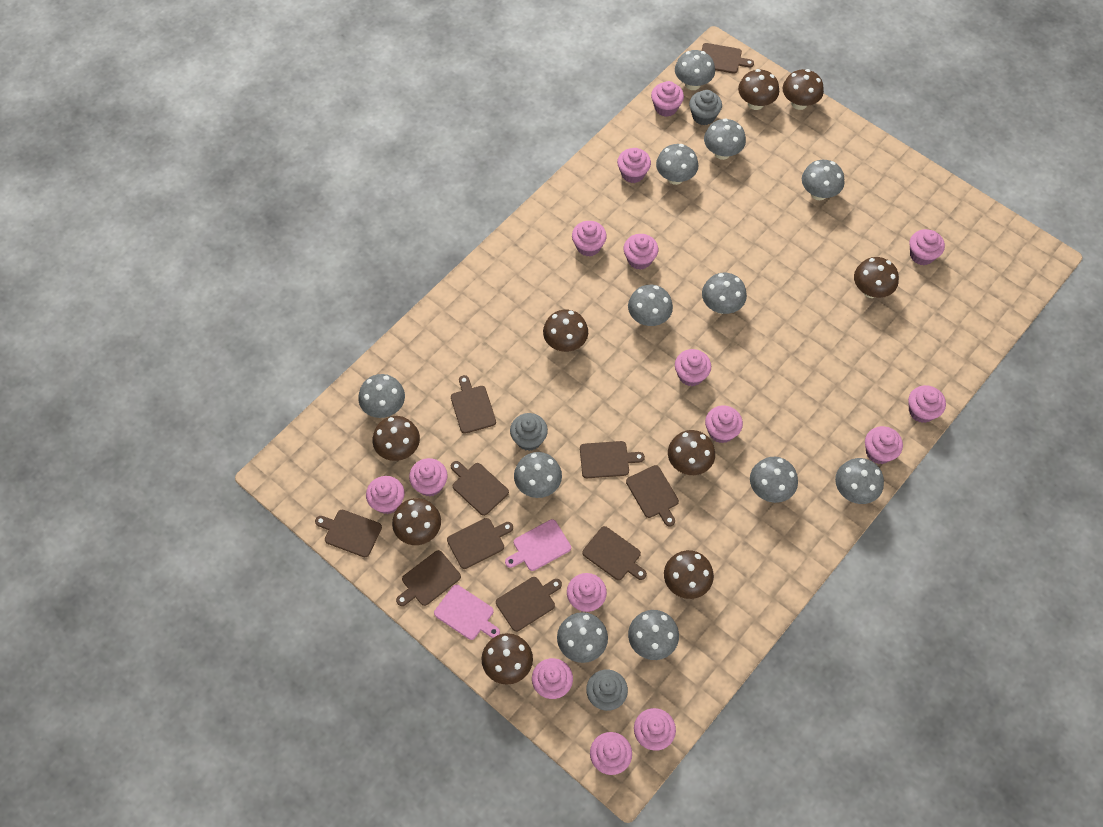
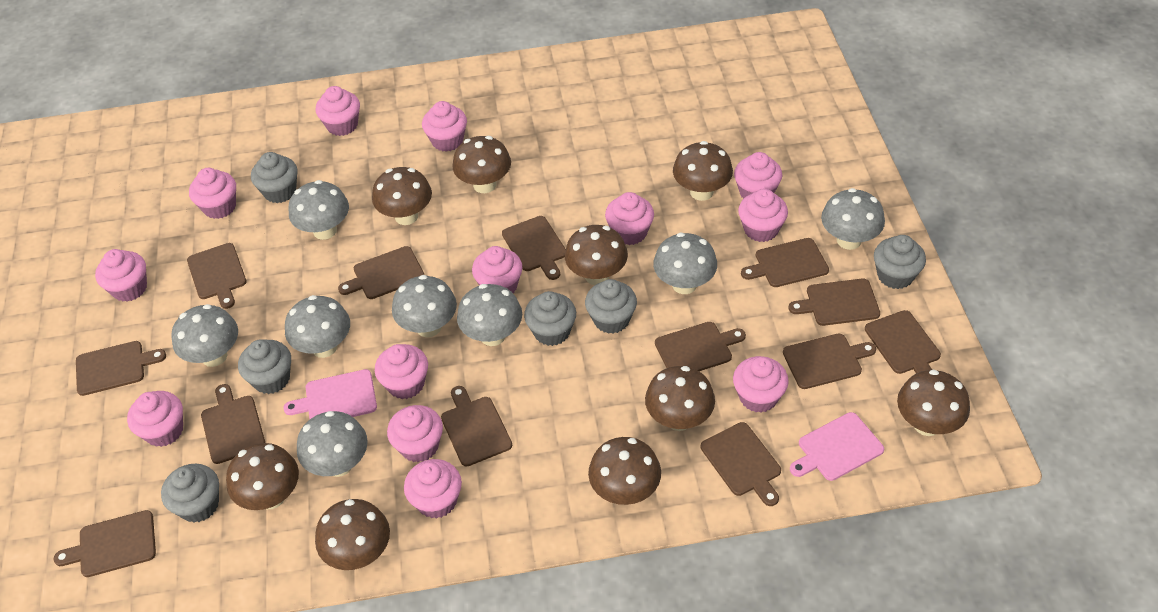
brown cutting board: [315,510,382,557] [396,550,461,606] [447,518,513,569] [451,375,496,434] [451,461,509,516] [496,577,562,632] [580,441,645,478] [582,526,647,580] [626,465,679,527] [701,43,754,74] = 10 -> [53,510,156,577] [76,341,166,396] [187,243,247,309] [201,384,265,464] [338,246,424,299] [441,386,512,466] [502,216,566,280] [655,322,746,371] [701,422,781,506] [741,238,829,287] [783,333,876,389] [789,279,880,326] [865,310,941,374] = 13
grey cupcake: [510,413,548,451] [586,669,628,711] [689,90,722,125] = 3 -> [161,464,219,522] [238,339,291,394] [251,152,298,203] [524,291,576,346] [585,279,637,334] [874,235,926,289] = 6
grey mushroom: [358,374,405,418] [514,452,562,498] [557,612,608,663] [628,285,673,326] [628,610,679,660] [656,144,699,185] [675,50,715,90] [702,273,747,314] [704,118,746,160] [750,457,798,503] [802,160,844,200] [835,458,884,504] = 12 -> [171,304,238,367] [285,295,350,358] [289,180,349,240] [297,411,368,477] [392,275,457,337] [457,284,522,346] [653,233,717,294] [821,188,885,250] = 8
pink cupcake: [366,476,405,514] [409,458,448,496] [532,658,573,699] [567,573,607,612] [572,221,607,257] [590,732,632,775] [617,148,651,183] [624,234,658,270] [634,708,676,751] [651,81,684,117] [675,349,711,386] [705,405,743,443] [865,426,903,464] [908,385,946,423] [910,229,945,265] = 15 -> [95,249,147,302] [127,391,183,447] [189,168,236,219] [316,86,360,136] [375,344,428,399] [387,405,443,462] [404,459,462,519] [422,101,467,152] [472,246,522,293] [605,192,654,245] [733,356,789,413] [734,152,782,199] [738,189,788,242] = 13

